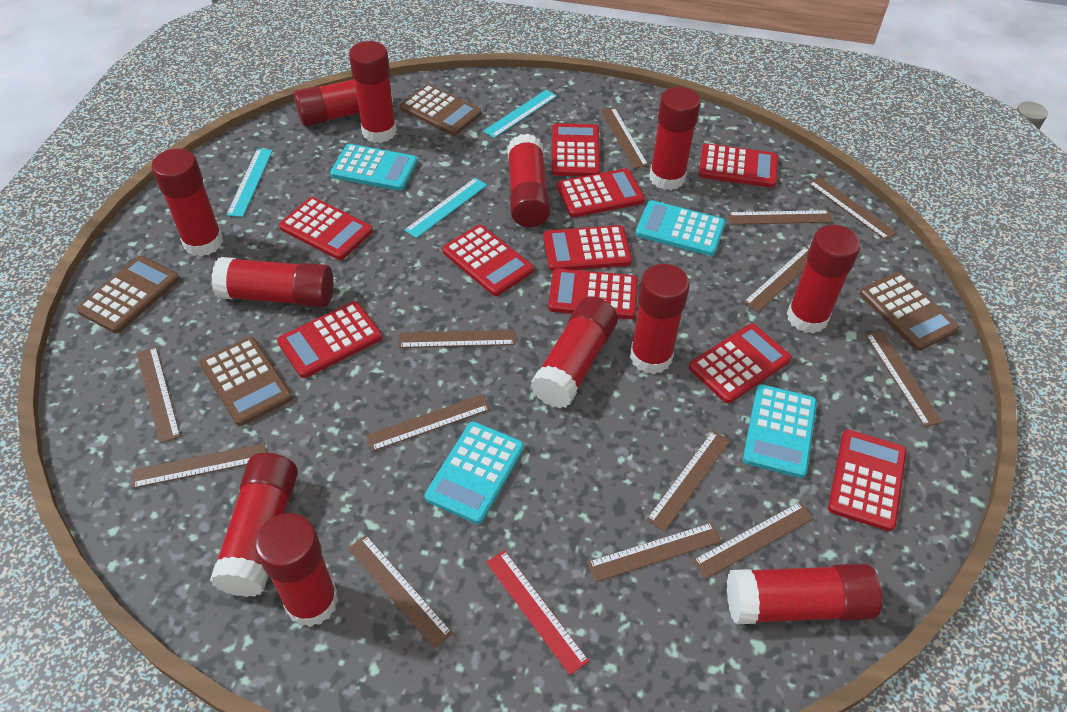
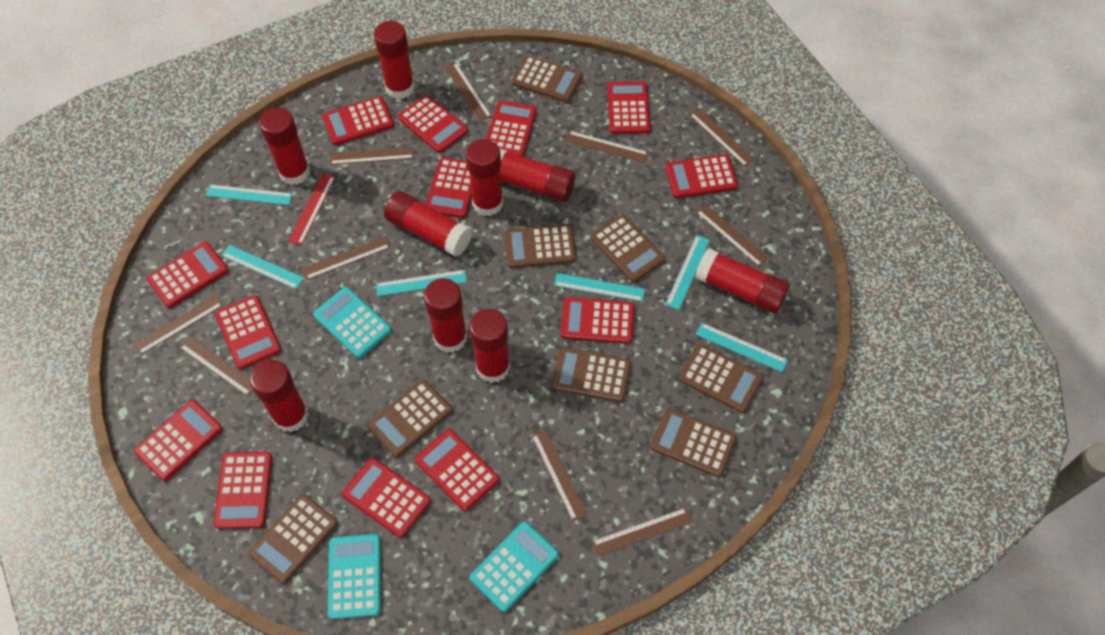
brown calculator: [77,256,180,334] [200,337,293,426] [400,84,481,136] [859,272,959,351] = 4 -> [248,494,338,584] [367,380,452,458] [504,224,576,268] [512,56,582,103] [552,347,631,402] [591,215,665,282] [650,408,737,477] [679,344,763,413] = 8
brown ruler: [132,443,266,488] [136,346,181,443] [348,535,453,649] [366,394,490,451] [398,330,515,348] [587,523,722,582] [601,107,648,169] [646,430,730,532] [692,502,814,579] [728,210,833,225] [743,246,809,312] [808,177,897,240] [865,331,942,427] = 13 -> [134,295,223,355] [179,337,253,396] [302,237,390,280] [330,147,414,165] [445,62,492,122] [531,429,587,521] [565,131,649,163] [592,508,692,557] [690,108,755,167] [696,204,769,267] = 10
red calculator: [277,301,382,378] [279,197,373,260] [442,225,534,296] [543,225,632,271] [548,268,638,319] [551,123,600,177] [557,168,645,217] [689,324,792,404] [699,143,778,188] [828,430,907,531] = 10 -> [134,400,223,481] [147,242,228,308] [214,452,272,529] [215,295,281,369] [322,96,394,145] [342,458,431,538] [398,95,468,153] [415,429,499,512] [426,157,472,218] [486,101,537,157] [561,297,635,344] [607,82,651,134] [665,154,738,198] = 13
red glue stick: [152,149,223,256] [210,453,298,597] [211,257,334,307] [255,513,338,627] [294,79,393,127] [349,41,397,143] [507,134,550,227] [530,297,618,408] [630,264,690,374] [650,87,701,190] [727,563,882,624] [787,225,861,334] = 12 -> [250,360,309,432] [259,107,310,185] [374,21,415,99] [384,191,472,257] [424,278,467,353] [466,139,503,216] [469,309,510,383] [499,148,576,202] [695,248,790,314] = 9
turquoise calculator: [330,144,418,191] [424,422,524,524] [636,200,726,256] [743,384,817,478] = 4 -> [313,287,392,358] [328,534,381,619] [470,522,559,612] = 3
turquoise ruler: [226,149,273,217] [404,178,487,238] [483,90,557,138] = 3 -> [206,184,292,205] [221,245,304,289] [376,270,467,296] [554,273,645,302] [665,235,710,310] [696,323,788,372] = 6

